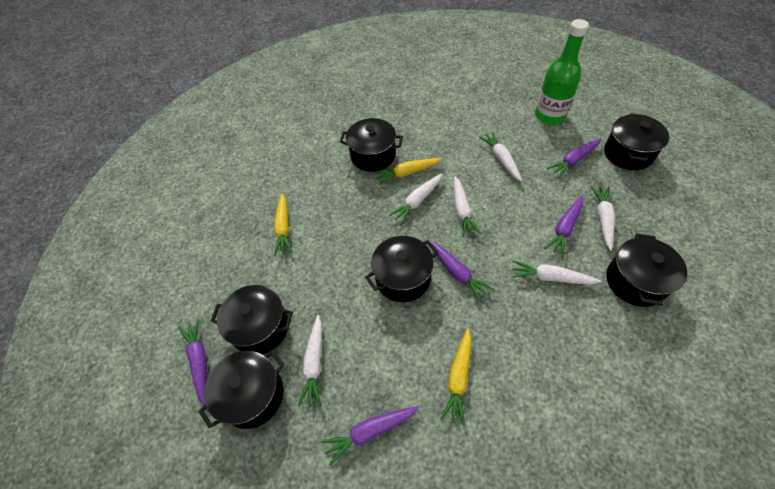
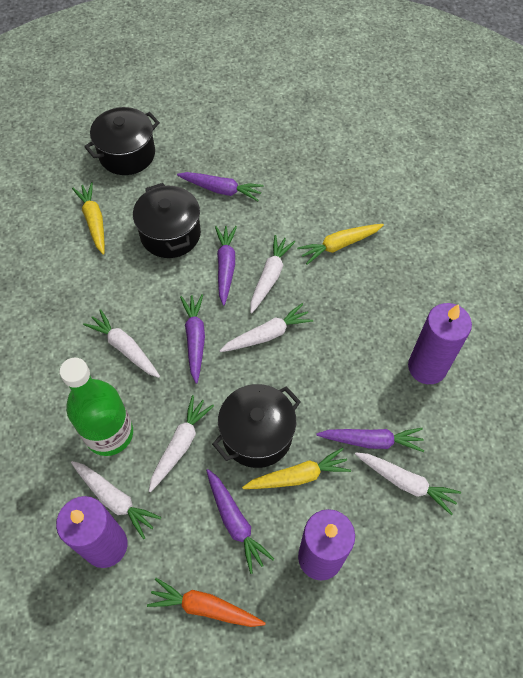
black pot: [198,351,285,429] [211,285,293,354] [340,118,403,172] [365,236,439,302] [604,113,669,170] [606,233,687,307] = 6 -> [84,107,160,175] [133,183,201,258] [212,384,301,468] = 3
orange carrot: none = 0 -> [147,578,266,627] = 1
purple candle: none = 0 -> [56,496,128,568] [298,509,355,581] [408,303,472,384] = 3

